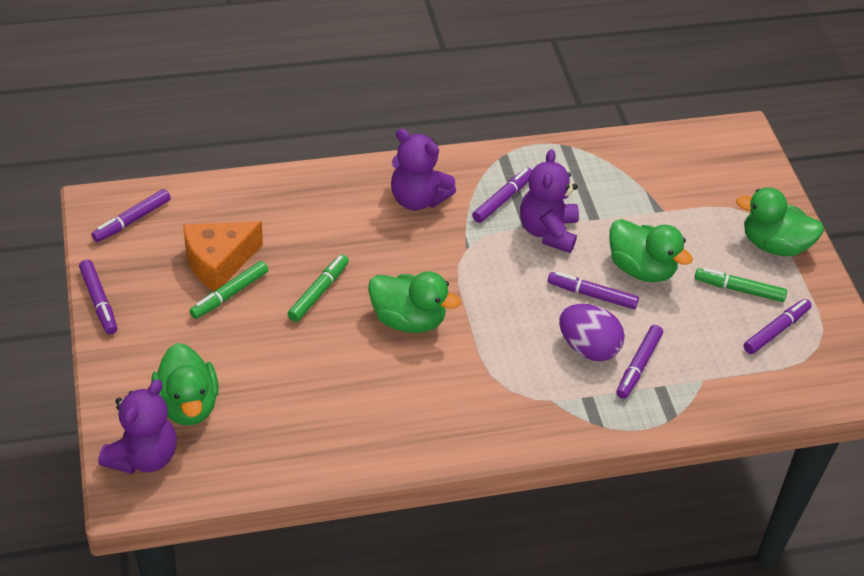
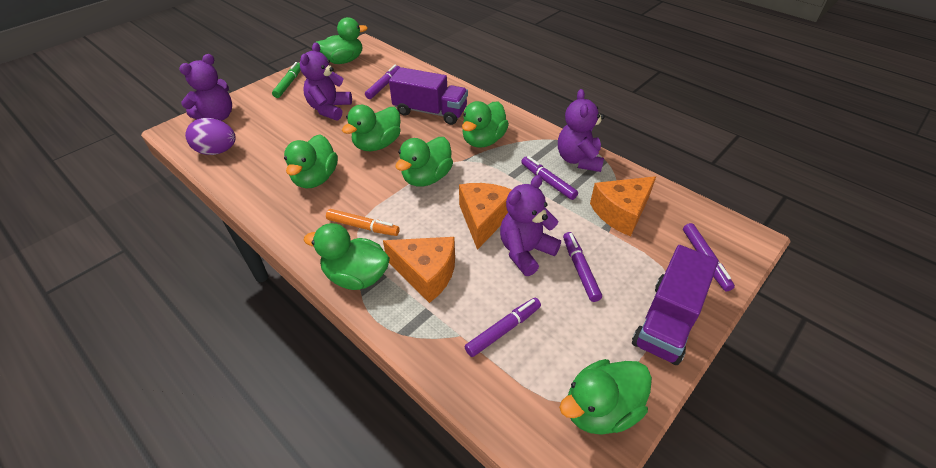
green duck: [151,343,219,425] [368,272,461,333] [610,219,693,282] [736,188,824,256] = 4 -> [284,134,338,188] [304,223,390,290] [316,17,368,64] [342,105,401,151] [395,137,453,187] [462,101,509,148] [559,359,652,435] = 7
green marker: [189,261,268,319] [288,254,349,322] [694,268,787,302] = 3 -> [272,62,301,98] = 1
orange cheese: [183,221,263,291] = 1 -> [383,237,455,303] [459,183,512,250] [590,176,656,237] = 3
orange marker: none = 0 -> [326,209,400,236] = 1
purple marker: [79,259,117,335] [91,189,171,242] [472,168,532,223] [547,272,639,309] [616,325,663,399] [744,299,812,354] = 6 -> [365,65,400,99] [464,298,541,357] [521,156,578,200] [563,232,602,302] [683,223,735,291] = 5
purple teddy bear: [98,380,177,474] [391,129,456,211] [520,149,579,253] = 3 -> [179,54,232,121] [300,42,352,120] [500,175,561,276] [558,89,605,172] = 4
purple truck: none = 0 -> [389,67,468,125] [632,245,718,365] = 2

